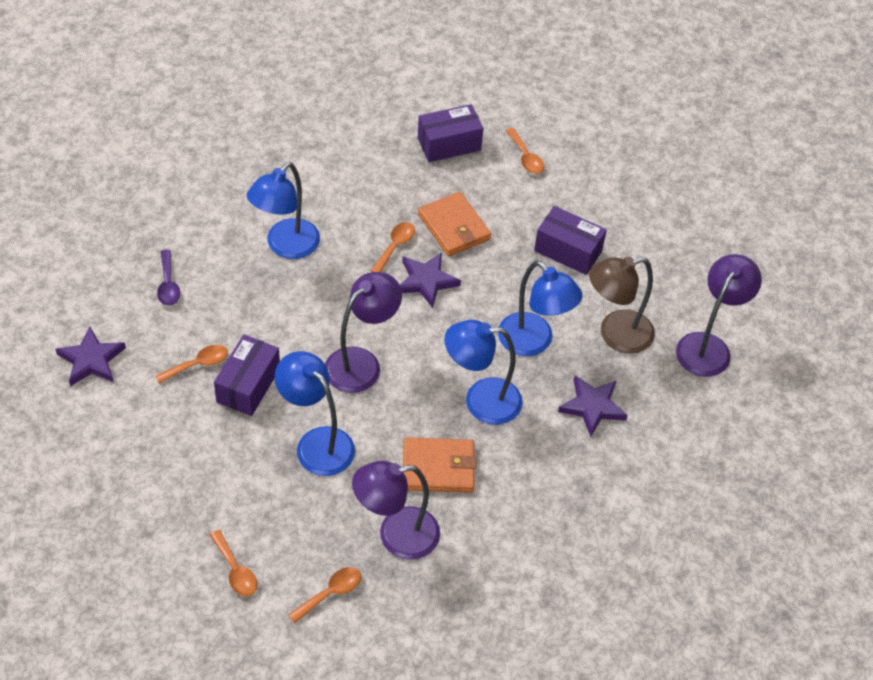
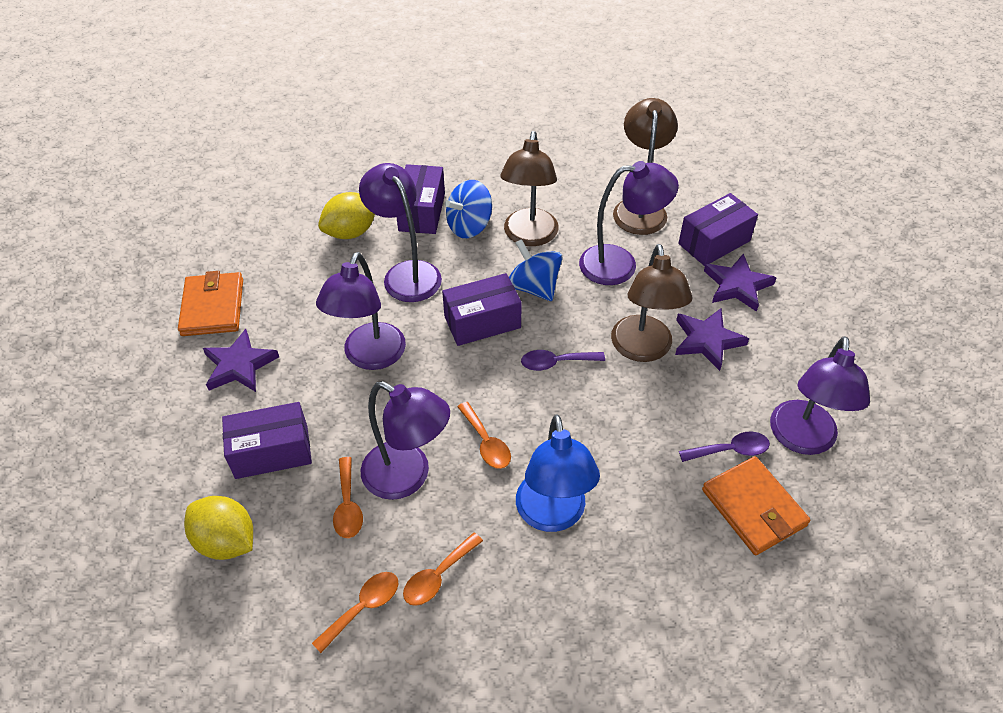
blue lamp: [247,162,320,259] [274,351,355,476] [444,320,523,425] [498,261,583,356] = 4 -> [516,414,600,532] = 1
blue spinning top: none = 0 -> [445,180,492,238] [509,239,563,301] = 2
brown lamp: [589,257,655,354] = 1 -> [500,131,559,246] [611,244,693,362] [613,98,678,235] = 3
orange spoon: [155,345,228,384] [210,530,257,596] [288,567,361,623] [371,222,415,272] [506,128,544,174] = 5 -> [312,572,398,653] [333,457,363,538] [403,532,483,606] [457,402,511,469] = 4
purple box: [214,335,280,416] [418,104,483,162] [534,206,607,275] = 3 -> [222,402,312,479] [396,164,445,234] [442,273,522,346] [678,193,758,266] = 4
purple lamp: [325,272,402,393] [352,461,440,560] [676,254,762,377] = 3 -> [316,252,406,370] [359,163,442,302] [361,381,450,500] [579,161,679,285] [770,336,870,455] = 5
purple spoon: [157,250,180,306] = 1 -> [521,350,605,371] [679,432,770,462] = 2
yellow lemon: none = 0 -> [184,496,253,560] [318,192,375,239] = 2

